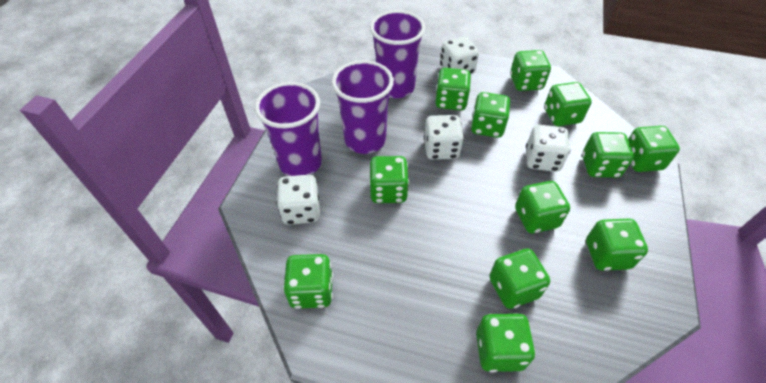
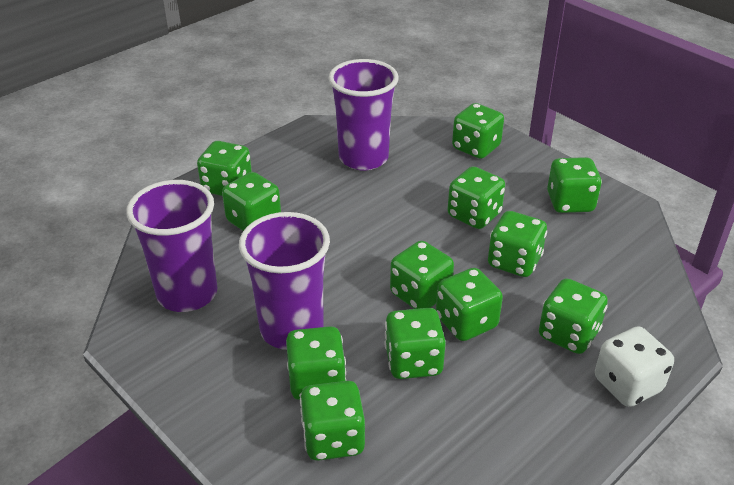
white dice: [276,174,320,225] [424,115,464,160] [440,37,479,74] [526,125,570,172] = 4 -> [595,326,674,407] = 1

